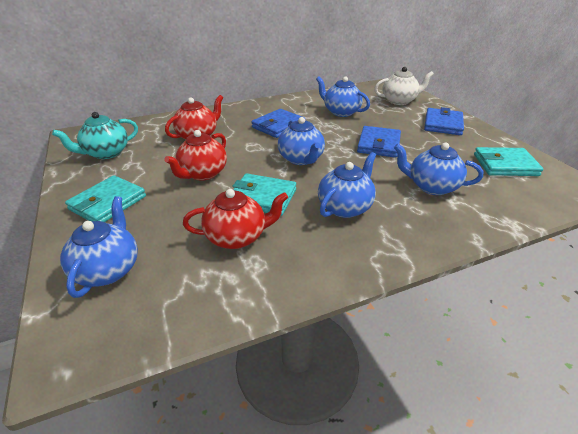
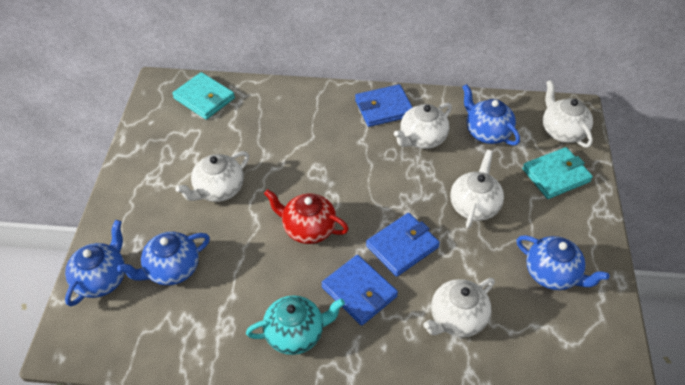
blue teapot: [60,196,138,298] [278,117,325,165] [316,76,370,117] [318,152,376,218] [394,143,483,195] = 5 -> [65,220,125,307] [117,232,210,285] [462,84,520,146] [517,235,609,290] = 4
red teapot: [164,130,227,181] [165,95,223,139] [183,189,288,249] = 3 -> [264,189,349,244] = 1
turquoise wallet: [65,175,146,222] [232,173,296,216] [474,147,543,176] = 3 -> [172,72,235,120] [522,147,593,199] = 2
white teapot: [374,67,434,105] = 1 -> [175,151,249,202] [394,103,452,149] [423,278,495,337] [450,150,504,228] [543,80,593,148] = 5

